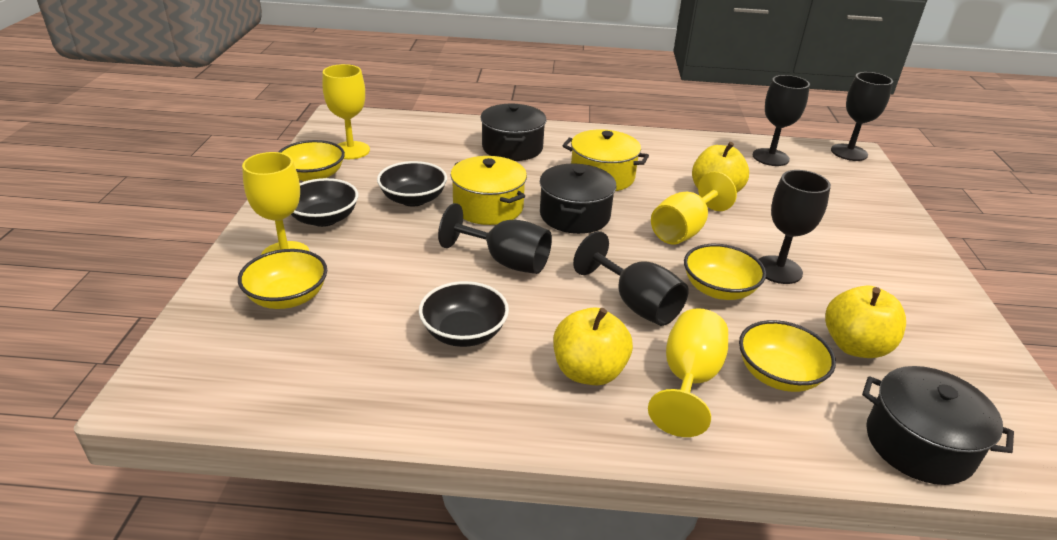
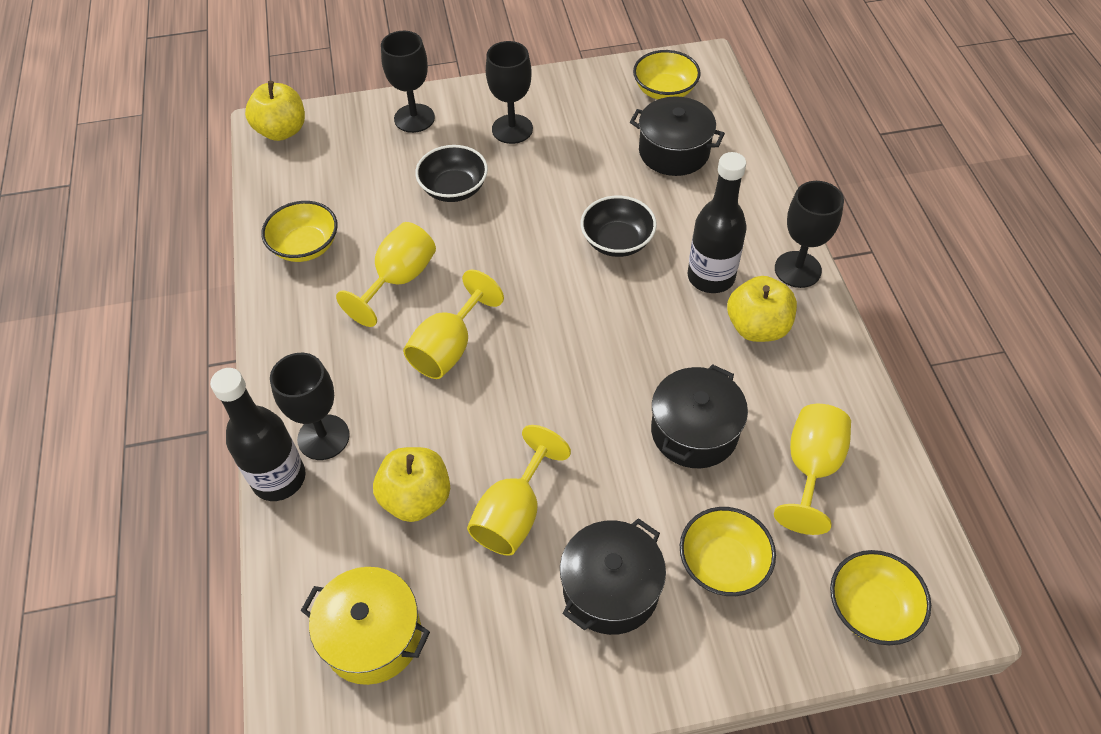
black bottle: none = 0 -> [210,368,305,501] [687,152,747,293] = 2
black bowl: [291,178,358,227] [377,161,447,207] [419,281,509,347] = 3 -> [415,145,488,202] [581,196,657,257] = 2
black goblet: [438,203,552,274] [573,231,689,326] [752,75,810,166] [759,170,831,284] [831,72,893,161] = 5 -> [270,353,350,460] [381,31,435,133] [486,41,533,144] [775,181,844,288] = 4
yellow pot: [450,156,527,225] [563,129,649,191] = 2 -> [301,567,430,685] = 1

